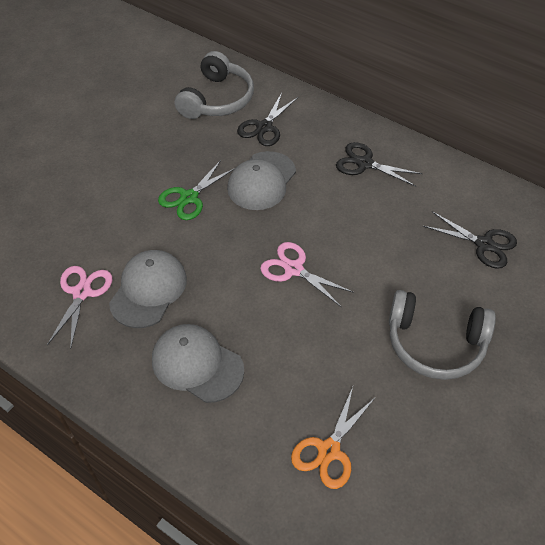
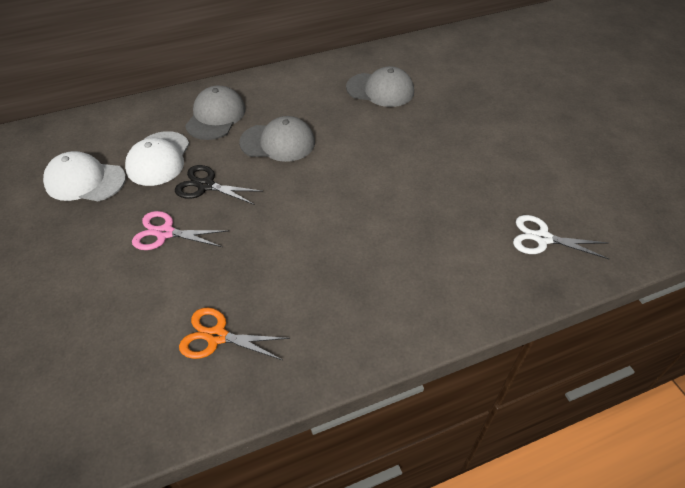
black scissors: [237,93,298,146] [336,142,423,186] [423,211,517,269] = 3 -> [175,165,263,205] = 1
green scissors: [158,160,235,220] = 1 -> none = 0
grey headphones: [175,51,254,119] [389,290,496,380] = 2 -> none = 0
pink scissors: [47,266,112,350] [260,242,354,307] = 2 -> [132,211,229,250] = 1
white cap: none = 0 -> [43,151,126,201] [125,131,189,186] = 2
white scissors: none = 0 -> [513,215,609,259] = 1

